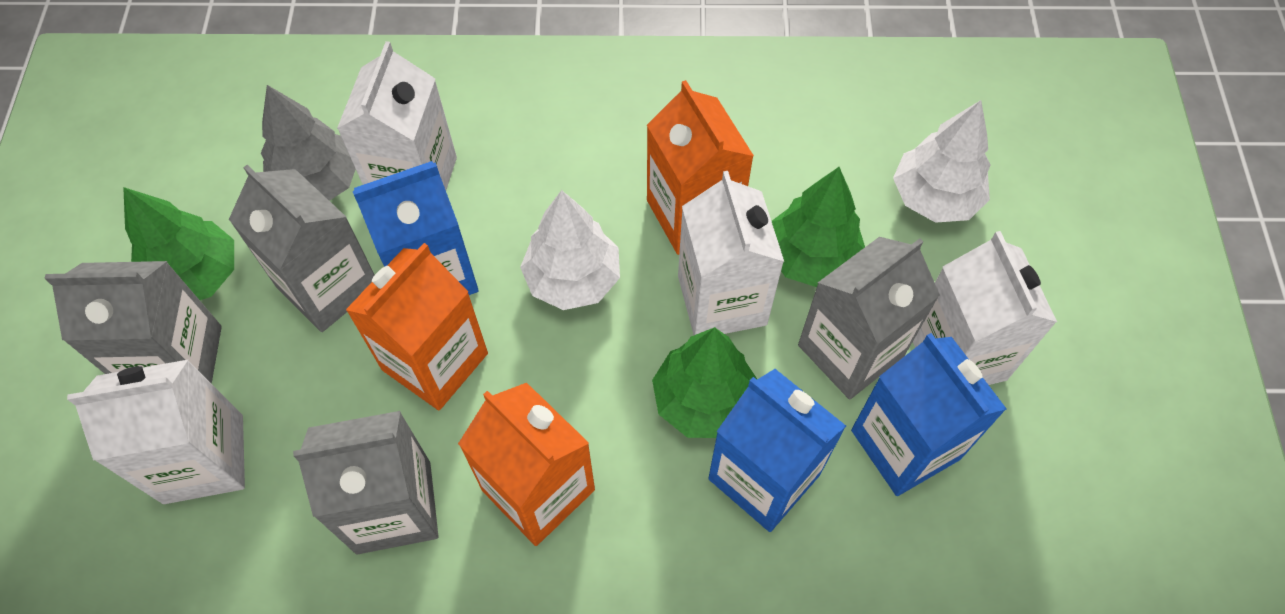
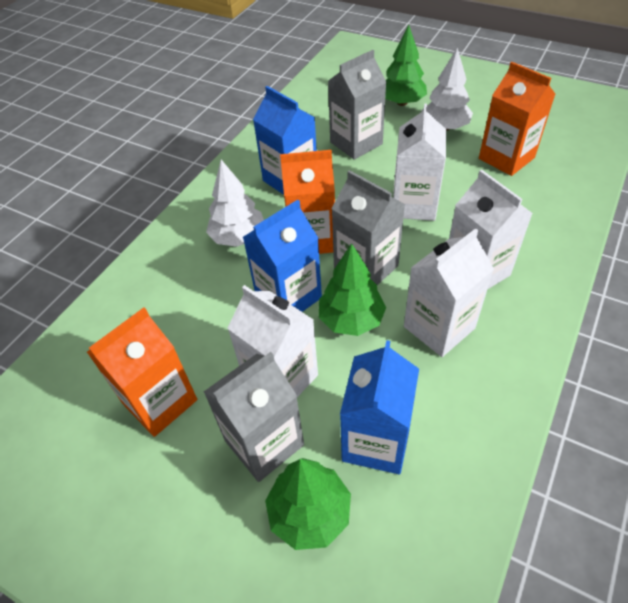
grey carton: [44,261,222,384] [229,165,374,332] [293,411,438,554] [798,237,940,400] = 4 -> [204,352,304,482] [328,50,386,160] [331,170,405,285] = 3
grey tree: [261,85,356,201] = 1 -> none = 0

